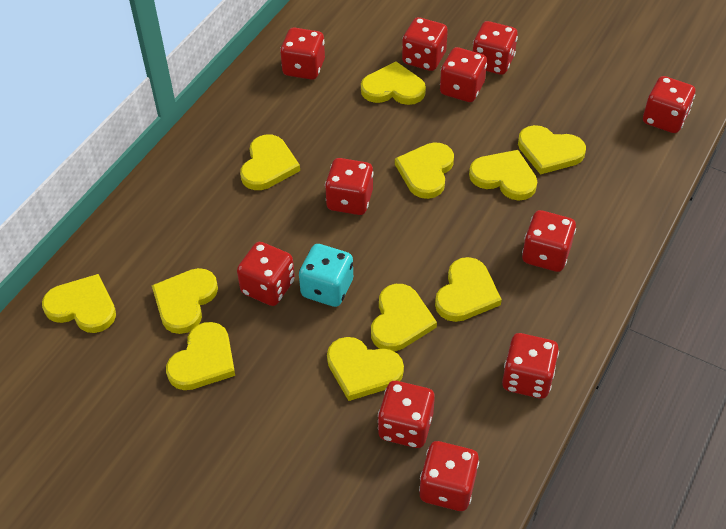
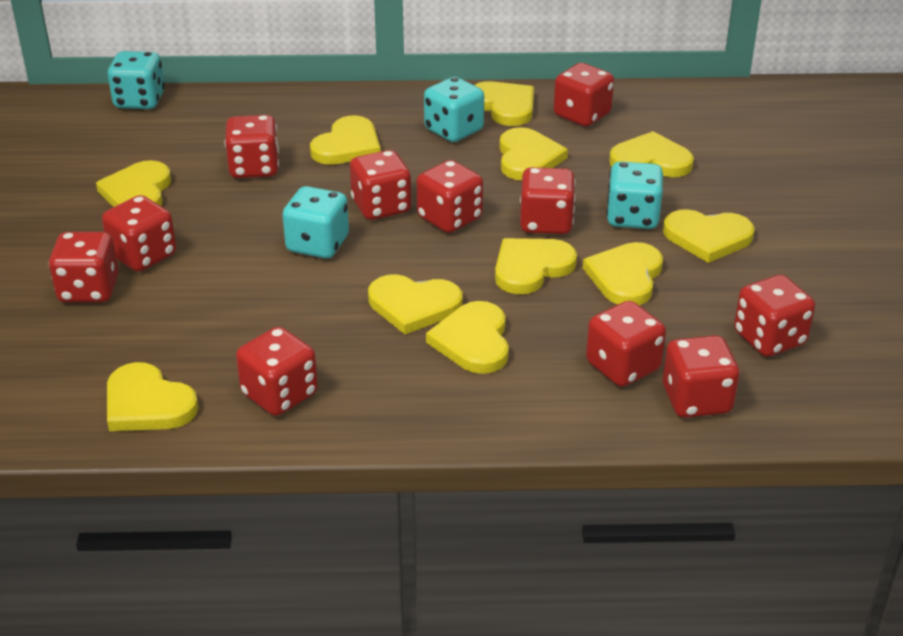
turquoise dice: [299,244,353,307] = 1 -> [107,51,165,109] [282,186,349,259] [424,77,484,142] [606,161,663,229] = 4

